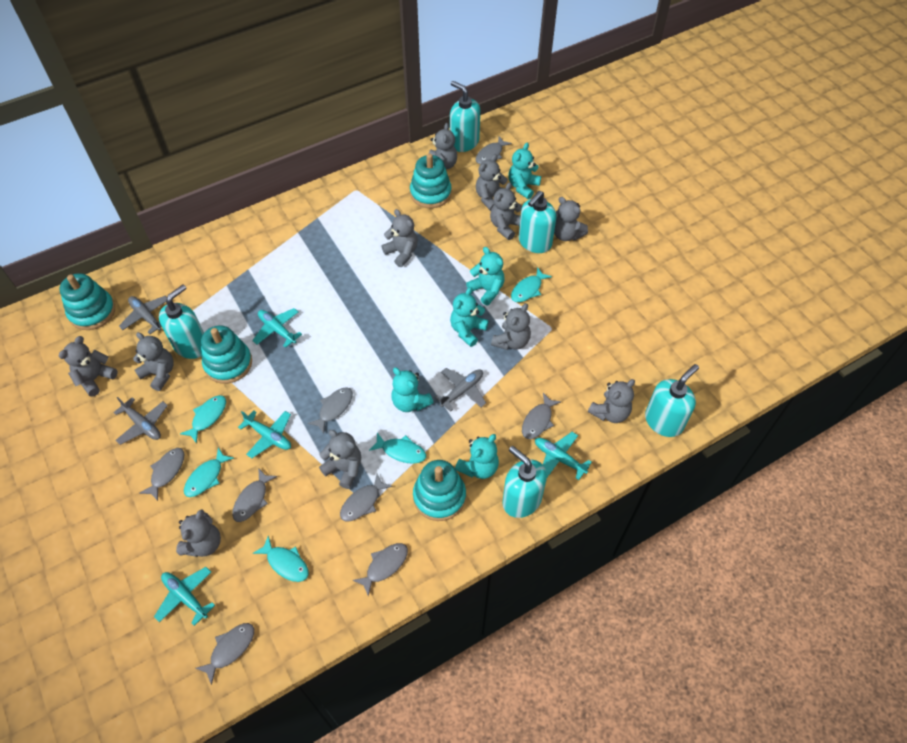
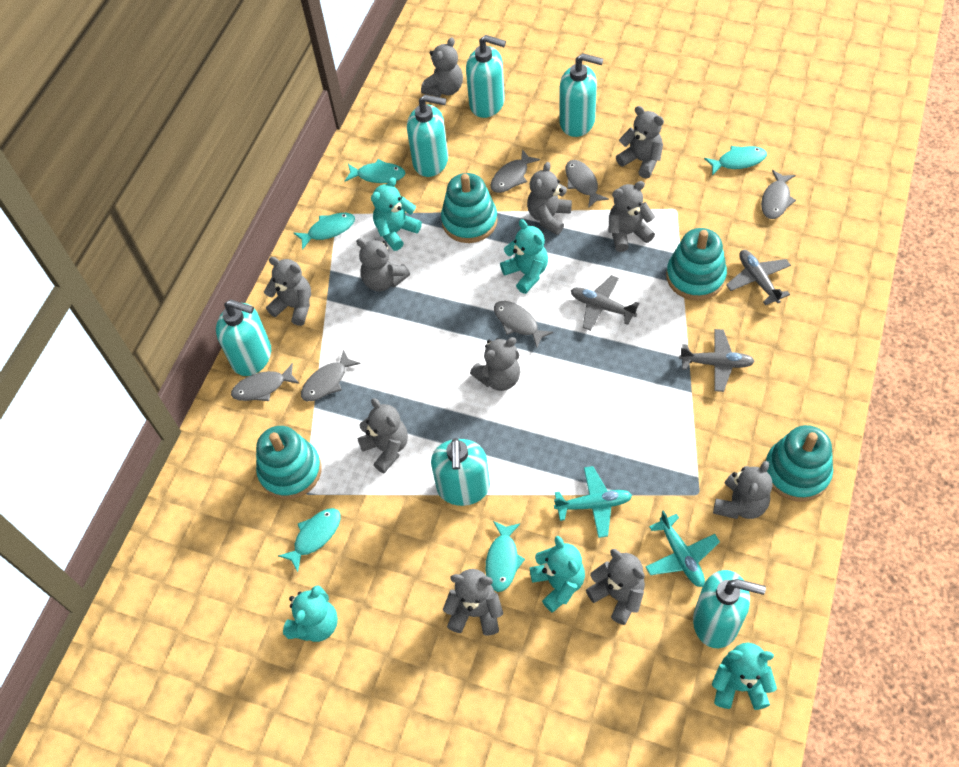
grey fish: [139,448,184,501] [195,623,254,685] [232,468,277,522] [307,387,353,434] [340,474,392,521] [353,543,408,596] [476,137,512,164] [522,393,561,439] = 8 -> [231,363,300,401] [301,349,361,401] [491,149,540,193] [494,301,553,348] [565,160,609,208] [761,170,796,219] = 6
turquoise plane: [154,567,215,626] [238,410,291,458] [252,308,302,348] [535,432,592,480] = 4 -> [554,466,632,538] [645,510,720,587] = 2
turquoise soap dispenser: [159,285,204,359] [450,81,480,152] [502,446,547,518] [519,191,557,253] [645,364,699,437] = 5 -> [216,300,271,376] [407,95,448,177] [431,438,490,506] [466,35,506,118] [559,53,603,137] [693,570,766,648] = 6

